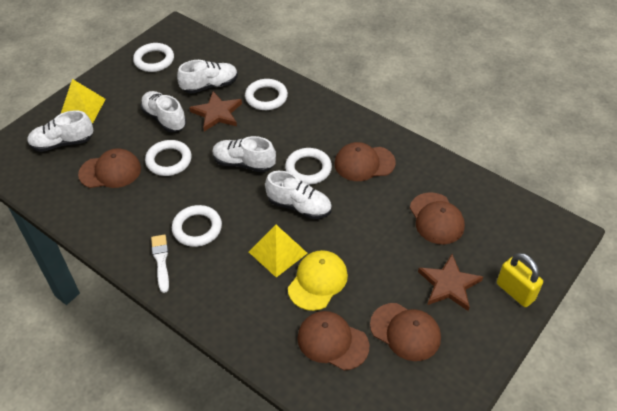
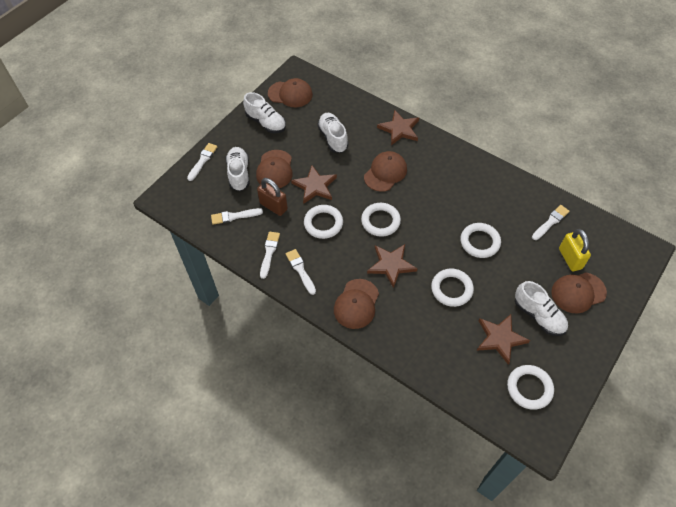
brown padlock: none = 0 -> [257,178,288,216] = 1
brown star: [189,91,242,131] [418,254,483,311] = 2 -> [291,165,337,204] [367,244,418,288] [377,110,419,145] [477,314,530,365] = 4
white brush: [151,234,169,293] = 1 -> [187,143,217,181] [211,208,263,225] [260,232,280,279] [286,249,316,295] [532,205,570,240] = 5
white shoe: [27,110,94,152] [141,91,186,132] [177,60,238,94] [212,136,276,173] [265,171,332,219] = 5 -> [226,147,250,191] [243,92,286,133] [317,113,349,153] [515,281,568,336] = 4
yellow cap: [288,250,348,311] = 1 -> none = 0
yellow pyramid: [61,79,106,123] [249,225,307,277] = 2 -> none = 0

